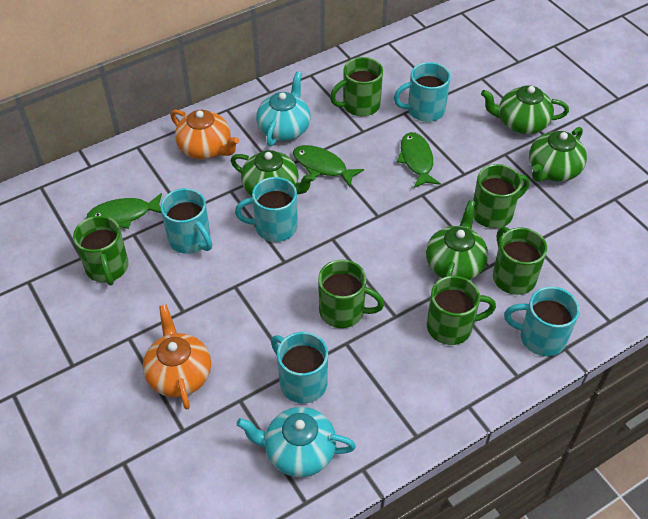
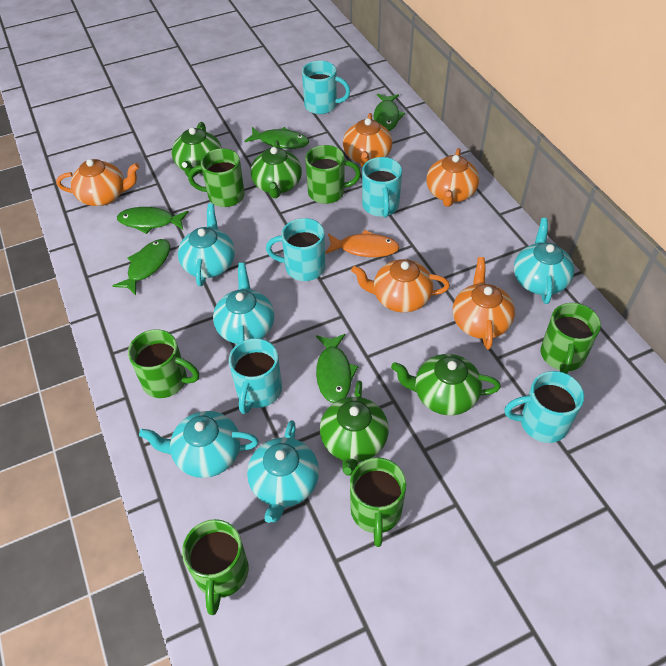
green fish: [86,193,162,229] [293,145,364,187] [397,132,441,188] = 3 -> [113,239,170,295] [117,207,189,234] [245,127,309,149] [316,334,358,403] [374,94,405,131] = 5
orange fish: none = 0 -> [325,230,399,257] = 1
orange teapot: [143,304,211,409] [171,110,239,159] = 2 -> [56,159,139,206] [343,113,392,167] [351,259,450,313] [426,148,479,207] [453,257,515,349] = 5
turquoise teapot: [237,407,356,477] [256,71,311,146] = 2 -> [139,411,259,478] [178,204,235,286] [213,263,274,344] [247,420,319,523] [514,218,574,304] = 5

